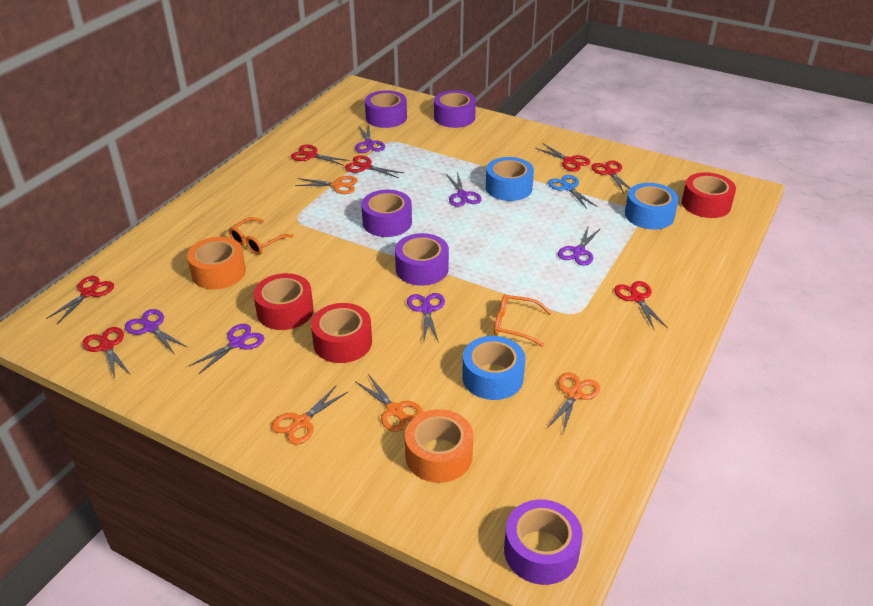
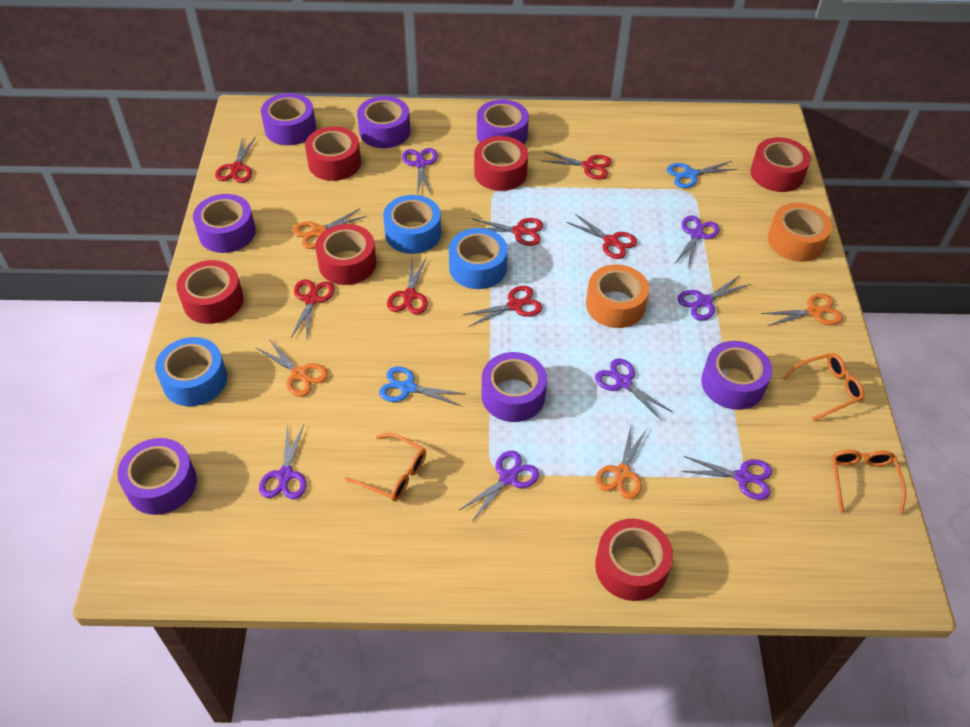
blue scissors: [548,175,598,209] = 1 -> [379,366,465,406] [667,161,737,188] = 2
orange glasses: [229,217,294,255] [494,294,552,347] = 2 -> [345,433,426,501] [782,353,864,421] [831,450,906,514] = 3
purple scissors: [125,309,187,353] [189,324,264,374] [355,125,385,153] [407,293,445,343] [446,172,482,207] [558,225,601,265] = 6 -> [259,423,306,499] [402,148,438,195] [459,451,539,522] [595,358,672,421] [675,216,720,269] [677,276,750,321] [681,456,772,500] = 7
purple tape: [361,190,412,237] [365,90,407,128] [395,233,449,286] [434,90,476,128] [504,499,583,585] = 5 -> [117,438,197,515] [193,194,256,253] [261,93,316,145] [357,96,410,148] [477,99,529,144] [482,352,547,422] [701,341,772,410] = 7
red tape: [253,273,314,330] [311,303,372,363] [682,172,736,218] = 3 -> [176,260,244,324] [305,126,361,181] [315,224,376,285] [474,136,528,191] [595,519,673,601] [751,137,811,192] = 6

